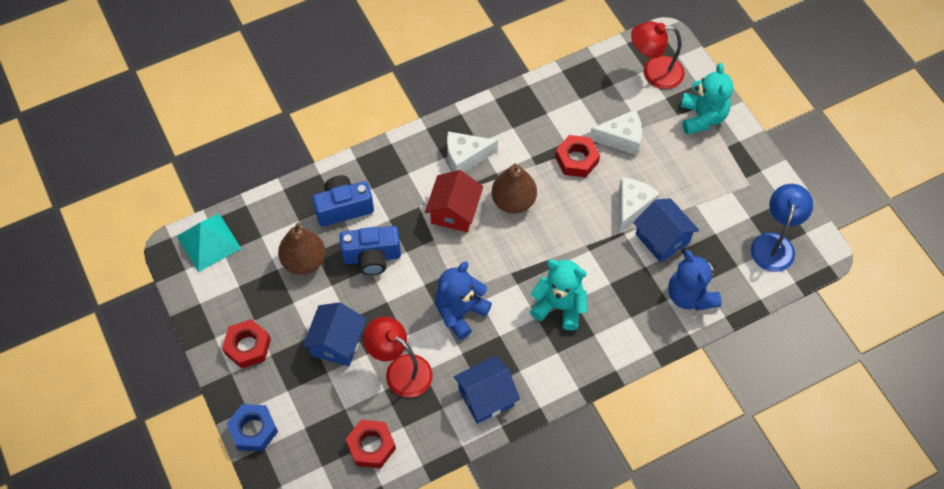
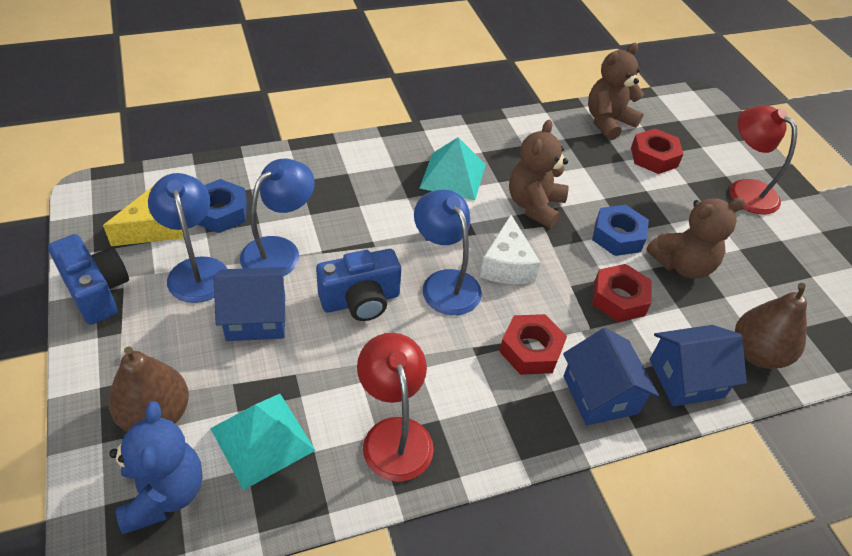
blue lamp: [751,184,813,272] = 1 -> [148,173,227,303] [240,159,315,276] [414,190,482,315] = 3
blue nut: [226,404,278,452] = 1 -> [197,179,247,233] [592,205,649,256] = 2
blue teddy bear: [435,262,492,340] [668,250,722,311] = 2 -> [109,401,203,534] = 1
brown teddy bear: none = 0 -> [509,120,568,228] [588,43,644,140] [646,197,745,279] = 3
red house: [425,170,483,232] = 1 -> none = 0
turquoise pyramid: [177,214,241,272] = 1 -> [210,394,316,490] [420,137,486,200] = 2
turquoise teddy bear: [530,260,587,330] [681,63,733,134] = 2 -> none = 0
white cheese: [447,132,498,172] [590,110,642,155] [619,177,660,233] = 3 -> [480,215,540,284] = 1
yellow cheese: none = 0 -> [103,185,183,246] = 1

